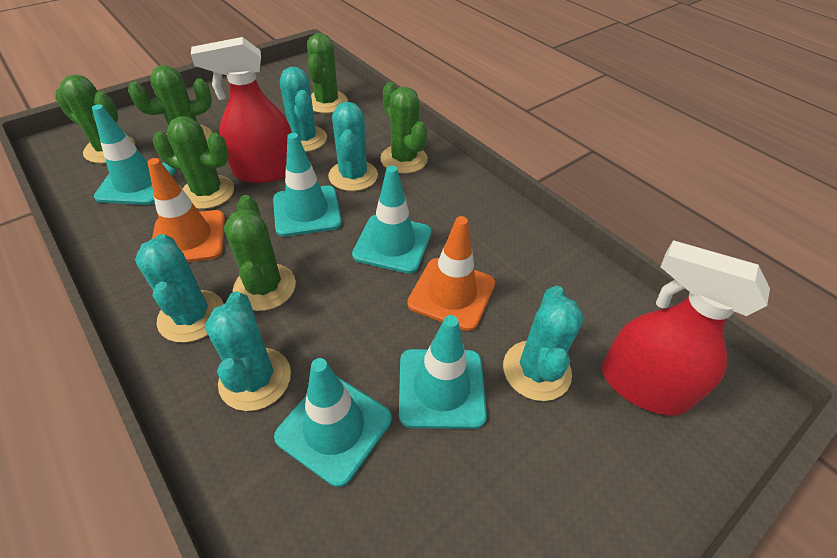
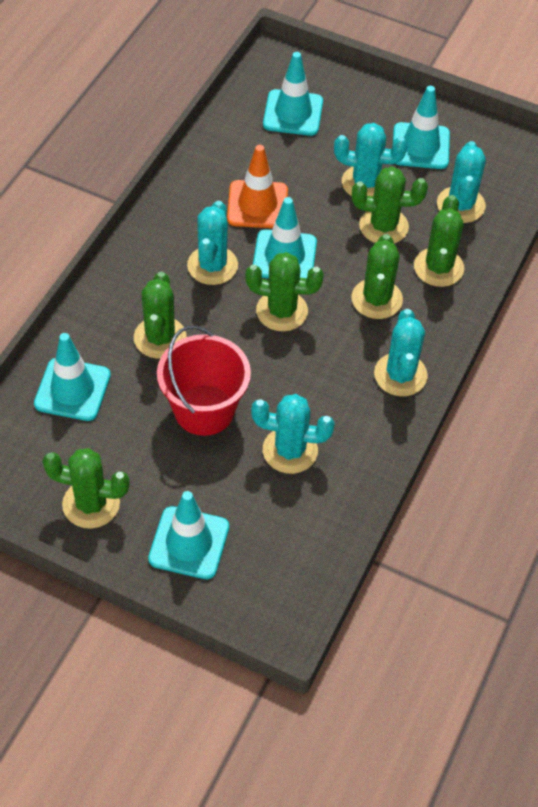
orange traffic cone: [148,158,225,262] [407,216,495,331] = 2 -> [227,145,288,228] = 1
red bucket: none = 0 -> [157,326,251,436] = 1
red spray bottle: [191,37,292,183] [602,240,770,416] = 2 -> none = 0

